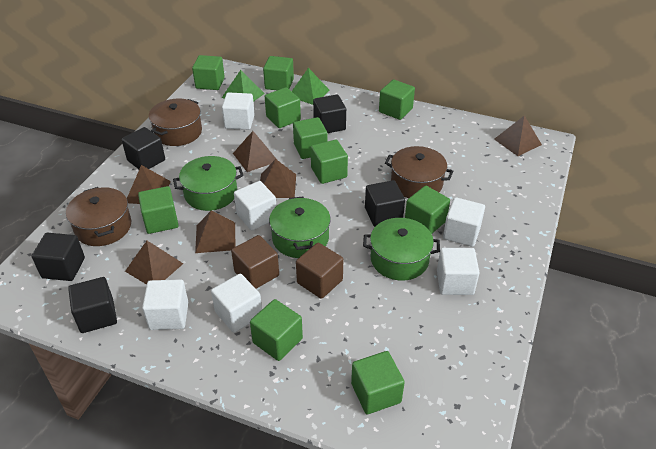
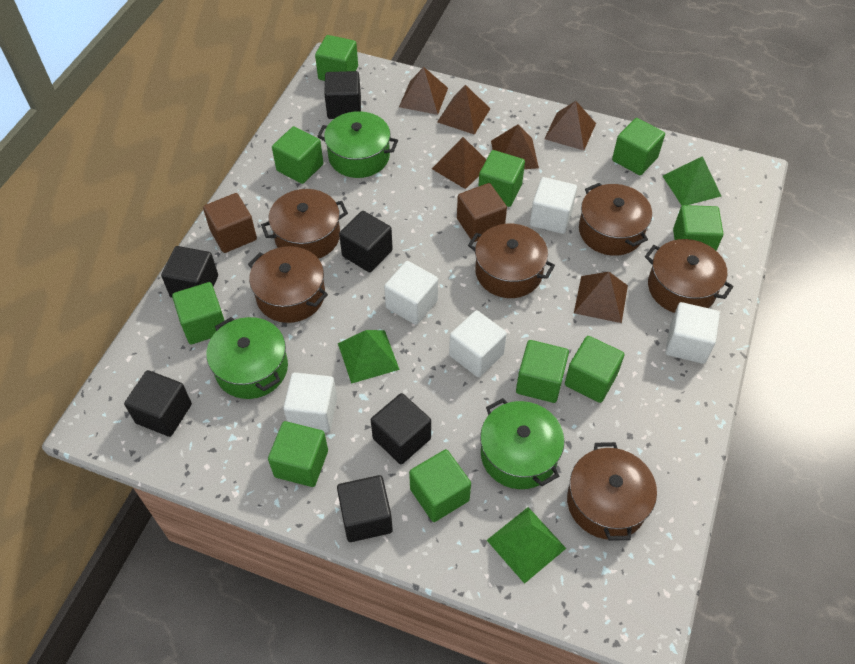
black cube: [32,233,85,281] [68,277,117,333] [122,127,165,169] [313,95,346,133] [365,180,405,227] = 5 -> [124,370,192,437] [161,246,218,298] [324,71,361,119] [337,475,393,542] [339,211,393,273] [371,393,431,464] = 6
brown pot: [66,187,131,246] [149,99,202,146] [385,146,453,198] = 3 -> [248,246,328,323] [261,189,348,259] [468,224,555,298] [567,442,657,541] [579,183,652,256] [645,239,733,313] = 6
green pyramid: [222,70,265,102] [292,68,330,105] = 2 -> [338,330,400,384] [487,507,566,584] [663,156,721,205] = 3
white cube: [142,279,188,330] [211,274,262,333] [222,92,255,130] [234,181,276,230] [437,248,479,295] [443,197,485,247] = 6 -> [283,373,337,433] [384,261,438,325] [449,310,507,377] [530,177,577,234] [665,302,720,364] = 5

